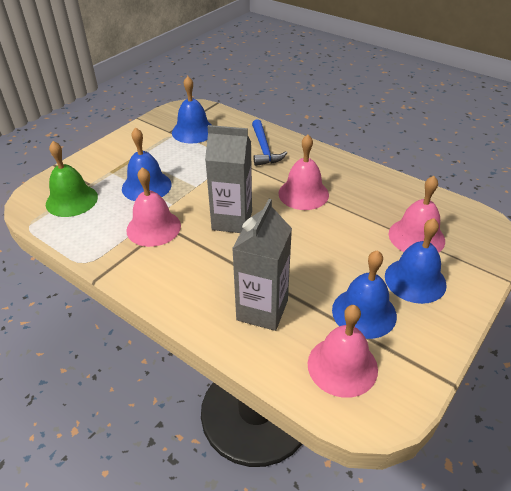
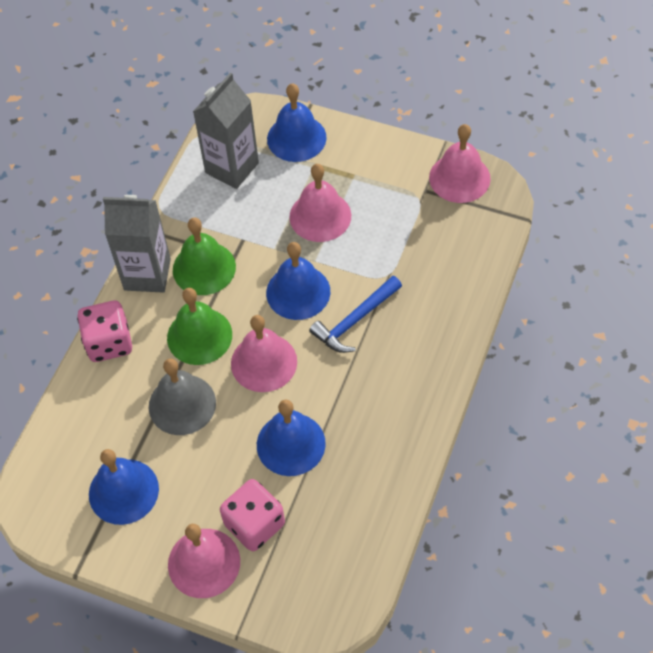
green bell: [46,141,98,217] = 1 -> [167,288,232,365] [173,218,236,295] = 2
grey bell: none = 0 -> [149,359,216,435] = 1
pink dice: none = 0 -> [77,300,132,362] [220,479,285,551] = 2

